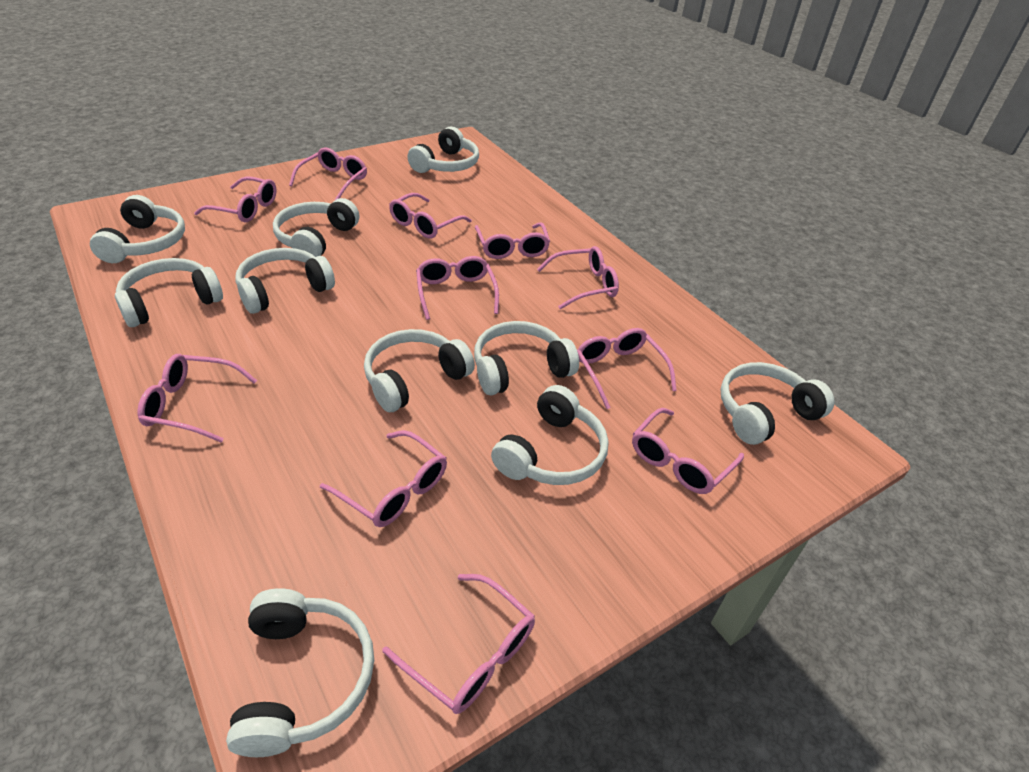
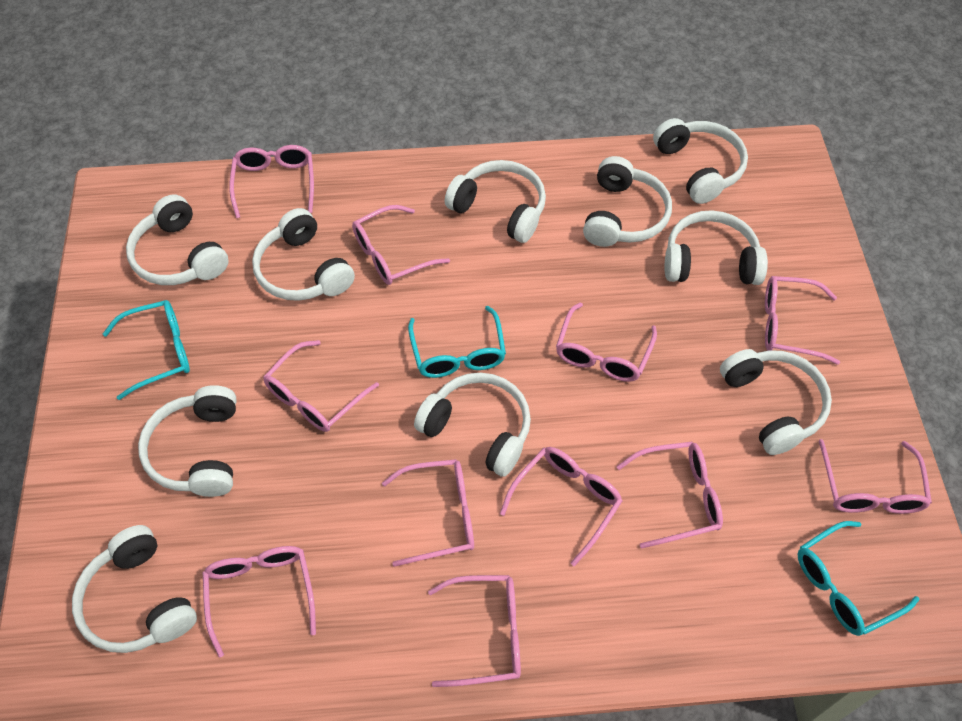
turquoise glasses: none = 0 -> [103,300,190,400] [408,306,506,378] [798,521,920,636] = 3

